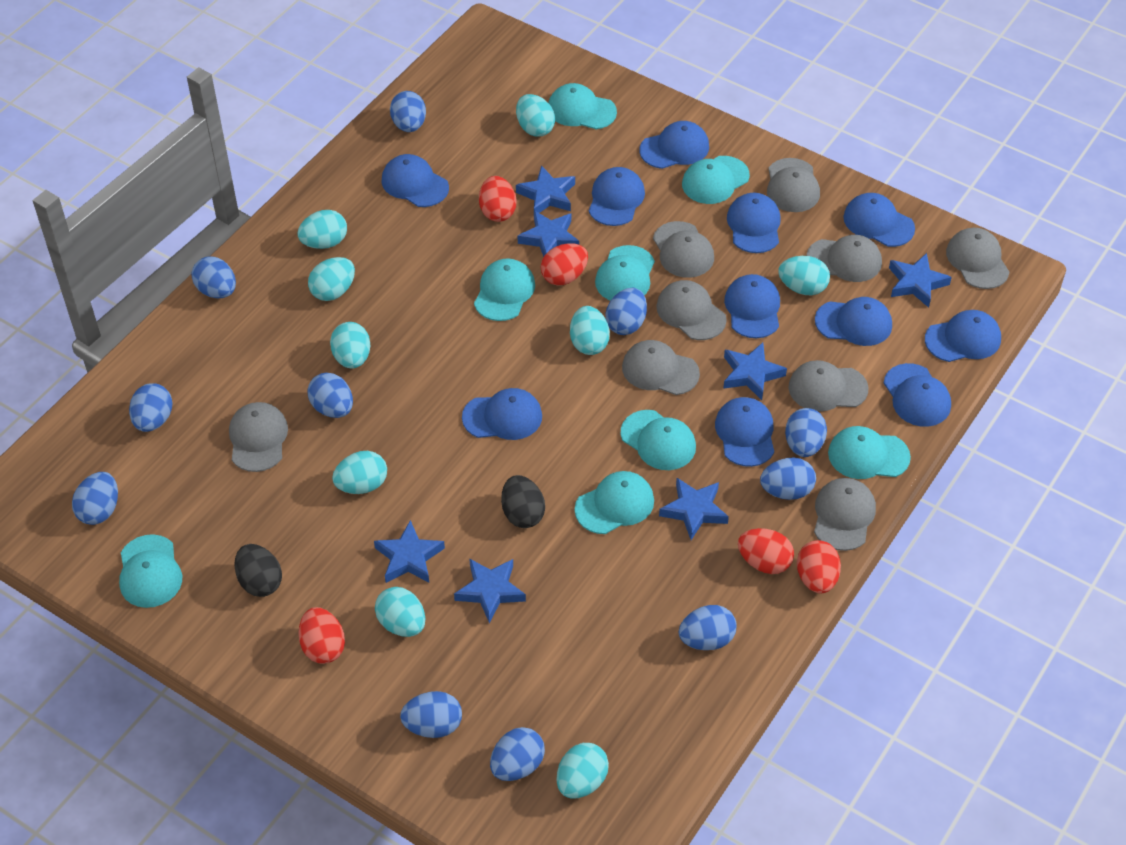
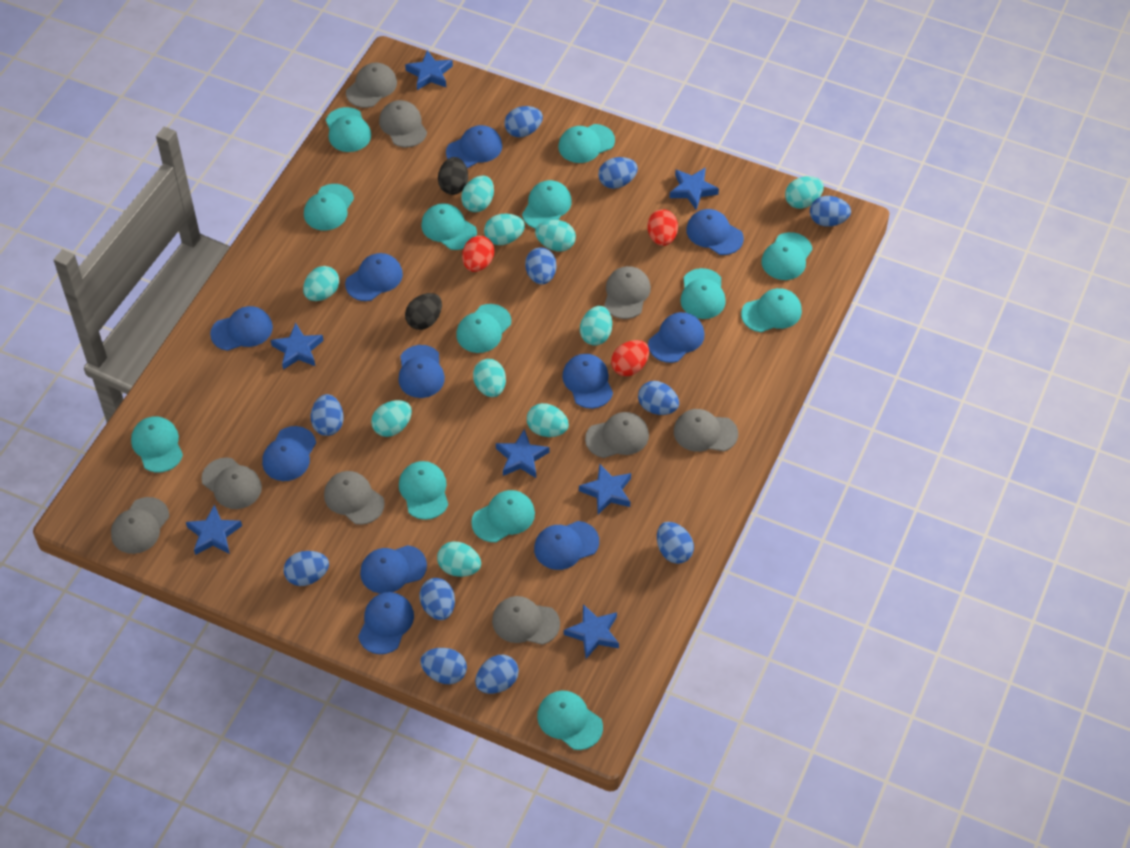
red egg: [299,607,345,664] [479,176,516,222] [541,243,588,285] [738,528,794,574] [797,540,841,594] = 5 -> [462,236,494,272] [611,340,649,377] [647,209,678,246] = 3
turquoise cap: [119,534,182,608] [474,258,535,321] [548,83,617,130] [575,471,654,534] [595,245,655,301] [621,410,696,470] [682,156,750,204] [828,426,911,479] = 8 -> [131,416,183,473] [304,184,354,230] [326,107,371,152] [399,461,448,520] [421,203,477,250] [456,304,511,353] [471,490,535,542] [522,180,572,229] [537,691,603,750] [558,124,615,163] [680,268,726,319] [741,288,802,332] [761,232,812,280] = 13
turquoise egg: [297,210,347,249] [308,257,355,301] [330,322,370,369] [332,451,387,494] [375,587,426,637] [516,94,555,137] [557,743,609,798] [570,306,610,355] [778,256,830,295] = 9 -> [303,266,339,301] [371,400,412,437] [437,541,481,577] [461,176,494,212] [473,359,506,397] [484,214,525,245] [527,403,569,437] [535,220,576,252] [580,306,612,345] [785,176,824,209] = 10

